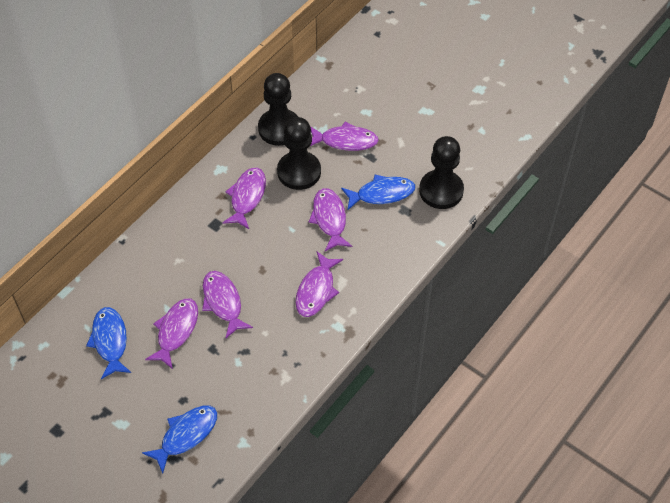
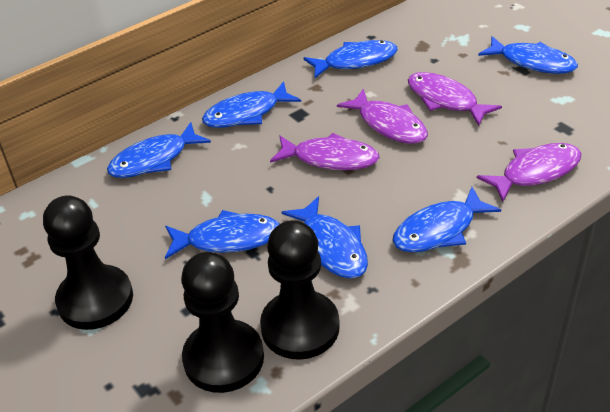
blue fish: [86,307,131,379] [142,406,217,474] [341,175,415,210] = 3 -> [107,122,211,178] [165,210,280,259] [202,81,301,128] [282,196,368,279] [303,40,398,79] [392,187,501,253] [478,36,578,74] = 7
purple fish: [145,298,198,369] [202,271,253,338] [223,168,266,229] [295,252,343,317] [309,188,352,251] [310,122,379,151] = 6 -> [270,133,380,170] [337,89,428,144] [408,72,502,126] [477,143,581,202] = 4

